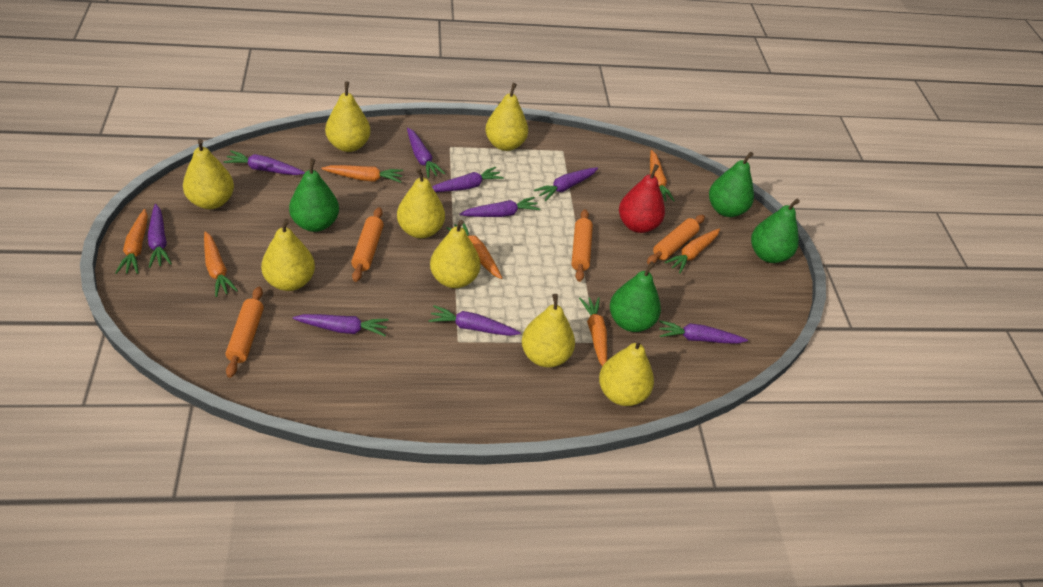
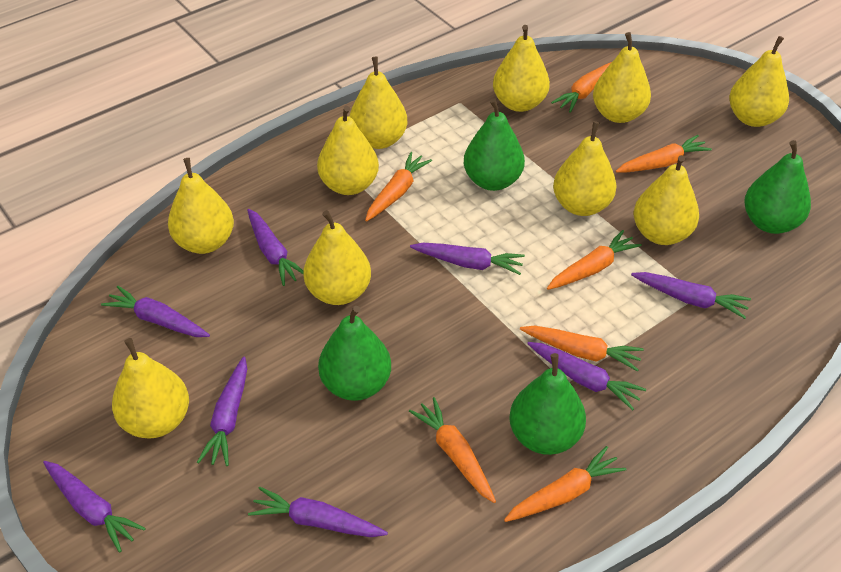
orange rolling pin: [226,287,264,378] [351,207,384,282] [571,209,593,282] [647,215,705,264] = 4 -> none = 0
purple carrot: [148,204,172,268] [223,151,305,175] [293,314,389,336] [407,128,445,178] [429,305,521,336] [432,167,504,192] [459,197,540,217] [534,167,598,201] [659,320,748,344] = 9 -> [43,461,146,553] [101,286,210,337] [197,357,247,466] [247,209,304,286] [248,487,388,537] [410,243,525,275] [527,342,646,410] [631,272,751,319] = 8
red pear: [619,164,665,233] = 1 -> none = 0
yellow pear: [183,139,234,209] [261,219,315,291] [325,81,371,152] [397,168,445,238] [430,220,481,288] [485,83,528,151] [522,294,575,368] [599,338,654,406] = 8 -> [112,338,189,439] [168,158,234,254] [303,210,371,305] [317,106,379,195] [349,57,407,149] [493,25,550,112] [553,121,617,216] [593,32,651,123] [634,155,699,245] [729,36,789,127] = 10

